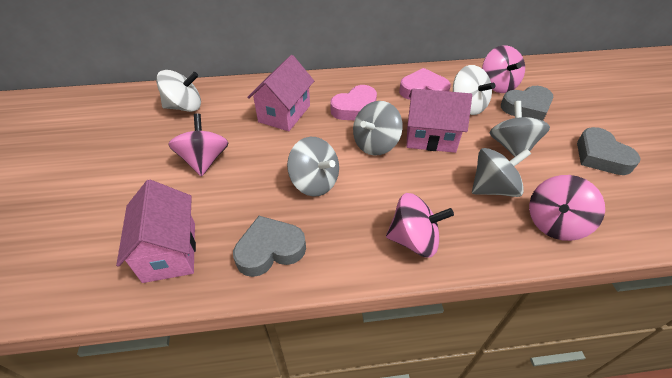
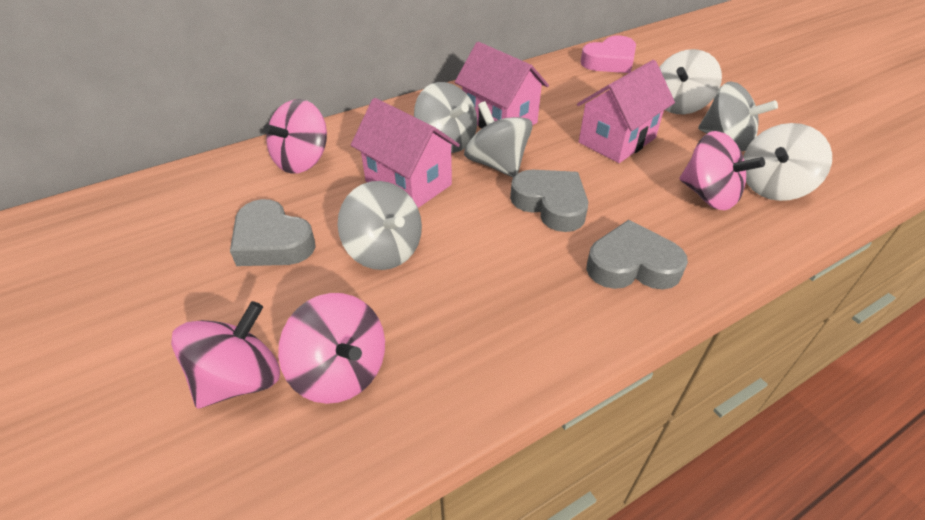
pink heart: [330,85,377,120] [399,68,451,100] = 2 -> [581,36,636,73] = 1

